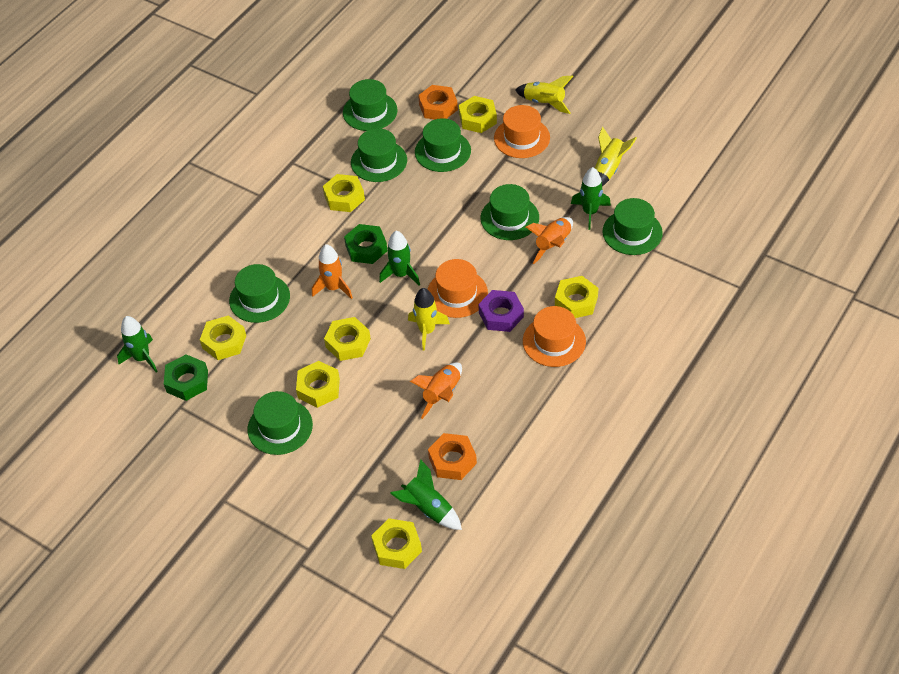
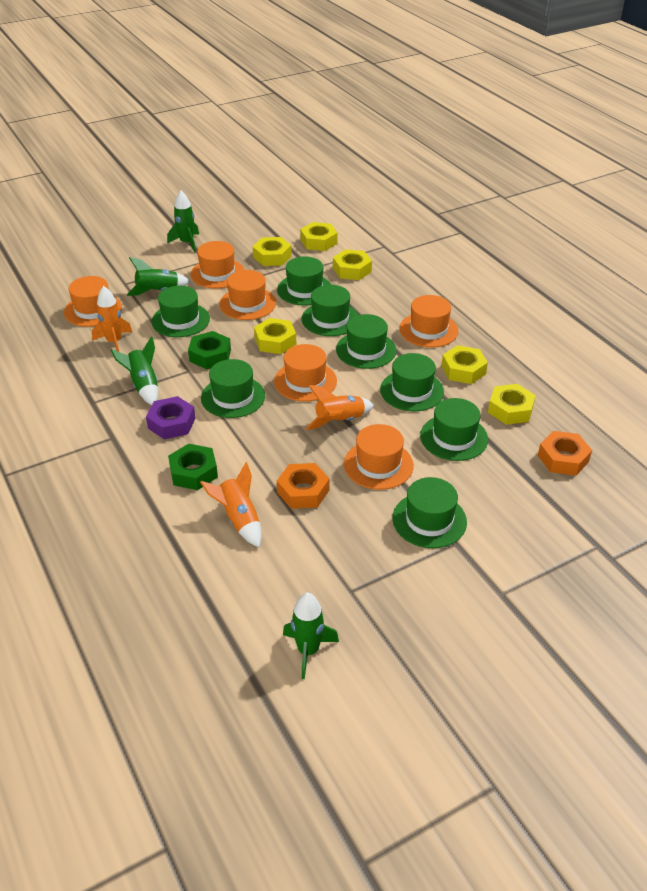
green hat: [229,264,290,323] [248,391,313,455] [343,79,397,131] [351,128,407,182] [415,118,471,172] [480,184,539,240] [603,198,663,255] = 7 -> [151,286,210,337] [201,359,265,418] [277,256,331,306] [302,285,358,336] [336,314,397,369] [380,353,444,411] [392,477,467,548] [420,398,488,461] = 8
orange hat: [428,259,488,318] [494,105,550,158] [523,306,586,367] = 3 -> [64,276,122,327] [191,241,245,289] [219,270,276,320] [274,344,337,402] [344,424,414,490] [400,295,459,348] = 6
yellow nut: [200,315,246,360] [296,361,340,408] [323,174,365,212] [324,317,371,361] [371,518,422,569] [459,96,497,133] [555,276,598,318] = 7 -> [253,237,292,266] [254,318,296,354] [300,222,338,251] [333,249,372,280] [441,345,488,384] [488,384,536,425] = 6
yellow rocket: [408,288,450,351] [515,76,574,114] [595,126,637,187] = 3 -> none = 0

